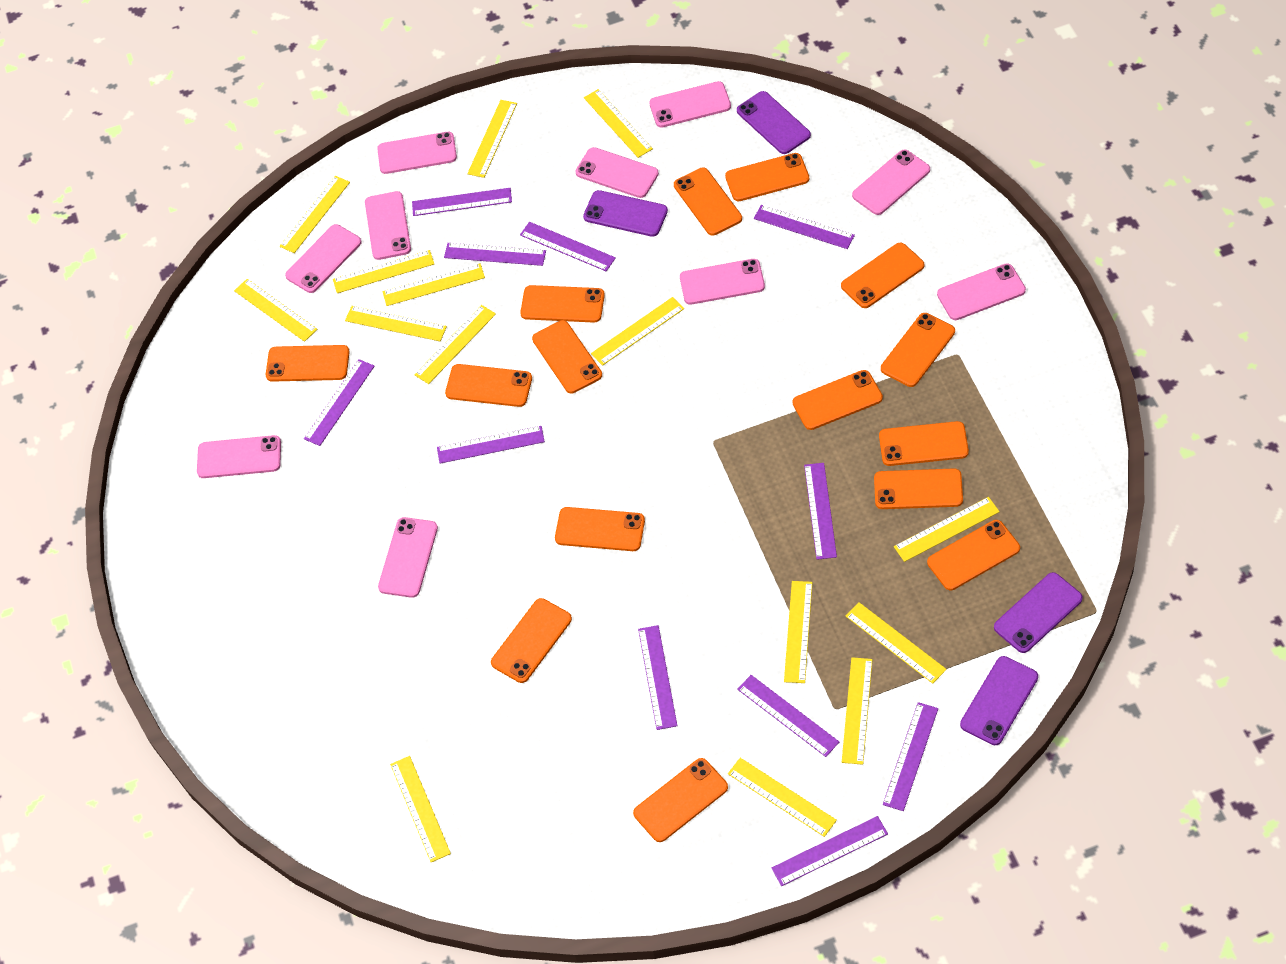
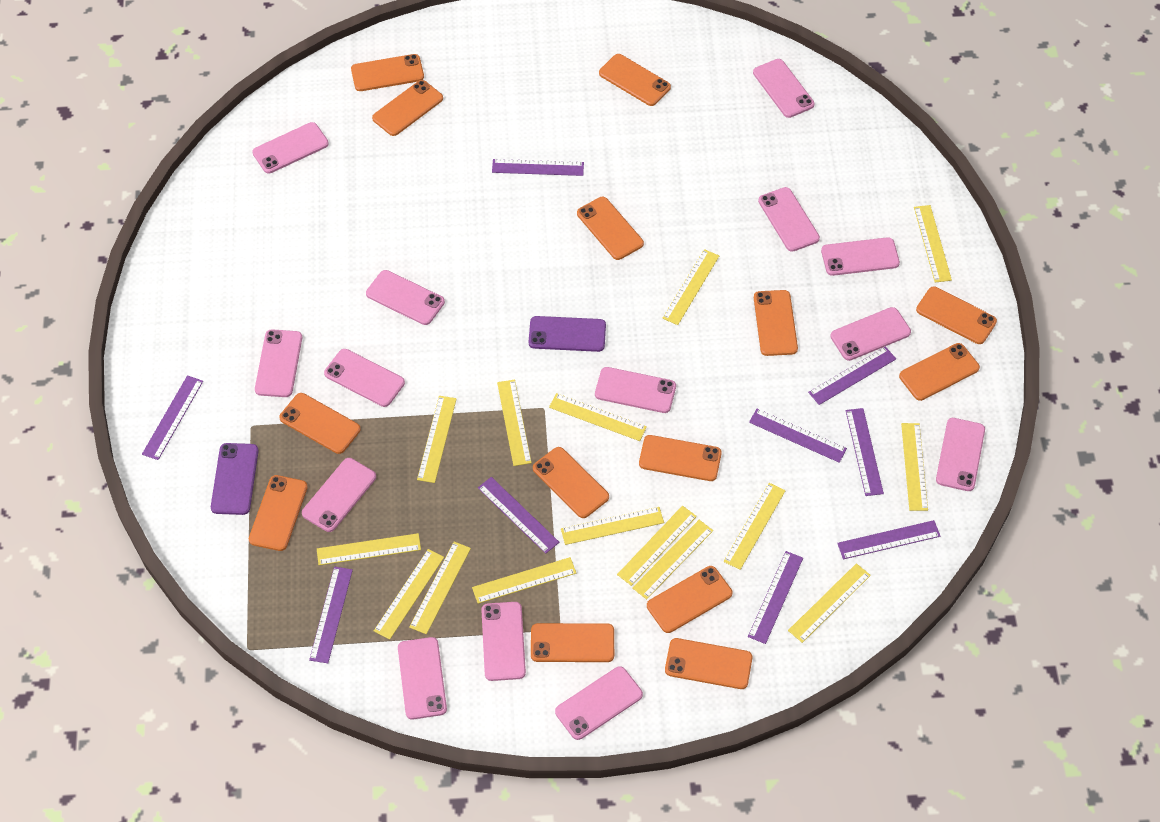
orange phone: [266,345,350,382] [445,364,532,407] [491,598,572,683] [520,285,605,323] [532,320,602,393] [555,507,645,551] [633,758,728,842] [674,168,742,236] [725,153,809,201] [792,370,883,430] [841,242,924,308] [874,469,963,509] [879,421,969,466] [881,313,955,387] [927,520,1020,590] = 15 -> [249,475,308,551] [279,393,361,454] [351,54,424,91] [372,80,443,136] [531,623,614,662] [533,447,609,518] [577,197,644,260] [599,54,671,106] [639,435,722,481] [647,566,732,633] [665,638,752,689] [754,290,798,356] [899,343,980,401] [916,286,997,344] = 14
pink phone: [197,435,281,478] [285,224,362,293] [365,191,411,260] [377,132,457,174] [378,517,438,598] [576,147,659,198] [649,81,731,128] [680,259,765,305] [852,150,930,215] [937,263,1026,320] = 10 -> [252,122,329,174] [255,329,302,397] [302,458,376,532] [324,349,405,407] [366,270,445,325] [398,637,447,719] [481,602,526,681] [555,666,643,740] [595,367,676,413] [753,59,814,118] [758,187,820,252] [821,237,900,276] [830,307,911,361] [936,418,985,491] = 14
purple phone: [583,190,668,237] [737,91,811,154] [960,656,1038,745] [994,572,1083,653] = 4 -> [211,443,258,515] [528,316,606,352] = 2
purple ruler: [304,359,375,446] [412,188,512,216] [437,426,545,464] [444,243,546,266] [520,222,616,271] [638,625,677,730] [737,675,839,757] [754,205,855,249] [772,816,888,886] [804,463,837,560] [883,702,938,811] = 11 -> [142,375,203,460] [309,567,353,663] [478,477,559,554] [492,159,584,176] [748,551,803,644] [749,409,847,463] [808,347,896,405] [837,520,940,559] [846,408,884,496] = 9

